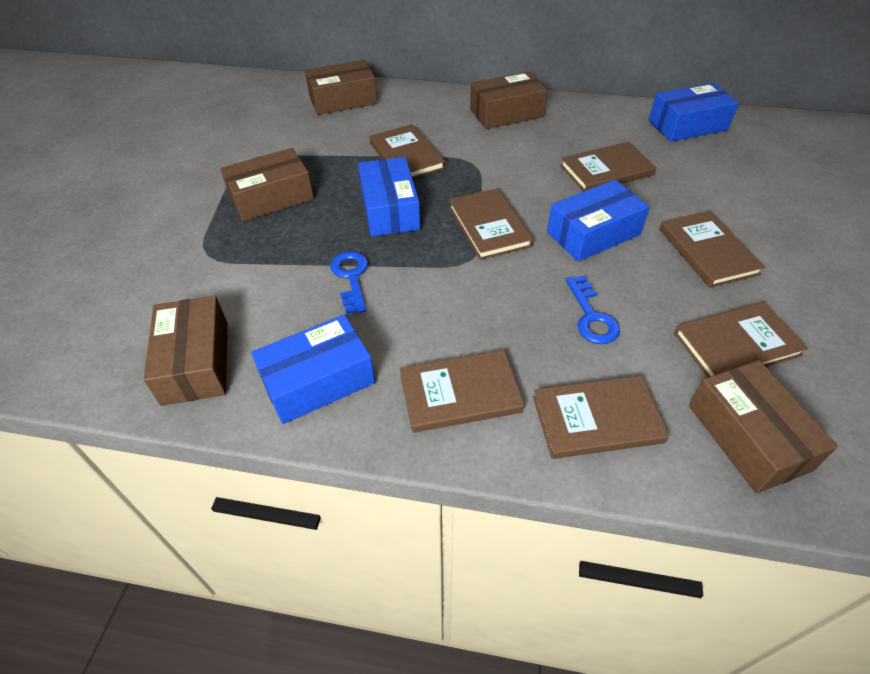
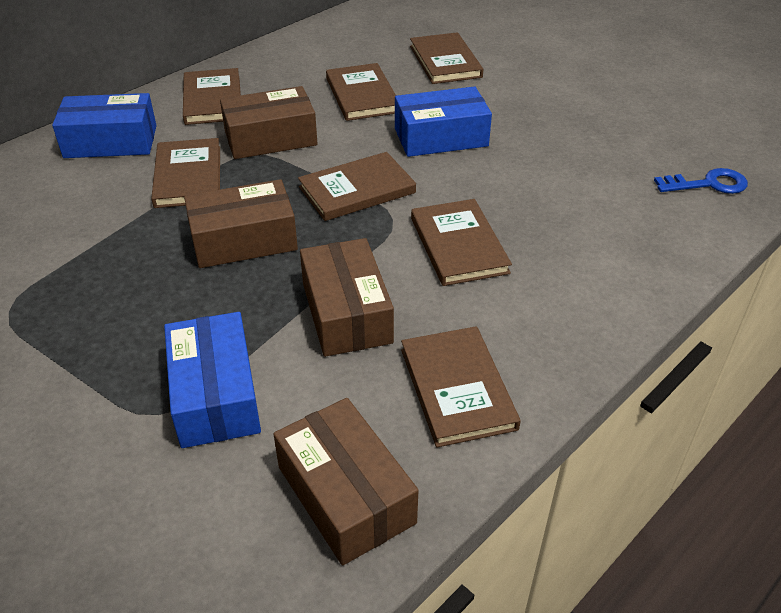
blue box: [251,315,375,424] [358,157,420,236] [547,180,650,261] [649,83,739,142] = 4 -> [52,93,156,158] [164,312,261,448] [395,86,492,157] = 3
blue key: [330,251,368,314] [565,275,620,344] = 2 -> [654,168,748,194] = 1
brown box: [144,296,228,406] [220,148,314,222] [305,60,377,115] [470,72,547,129] [689,360,838,493] = 5 -> [184,179,298,268] [220,86,317,159] [273,398,418,565] [300,238,394,357] = 4

